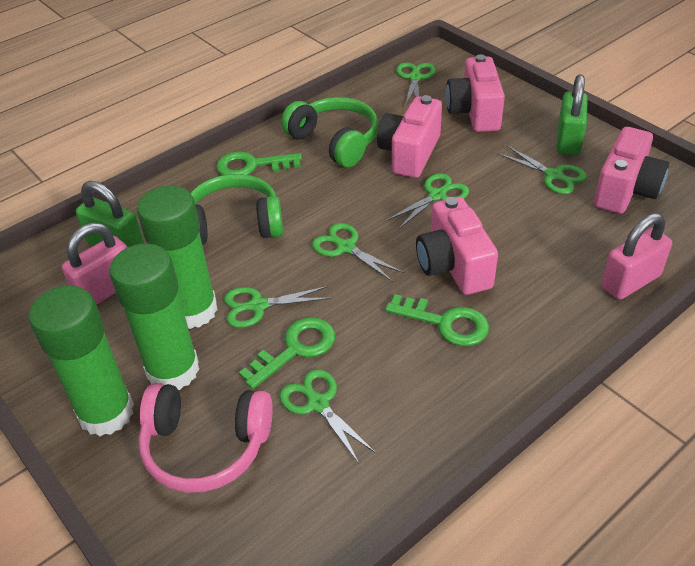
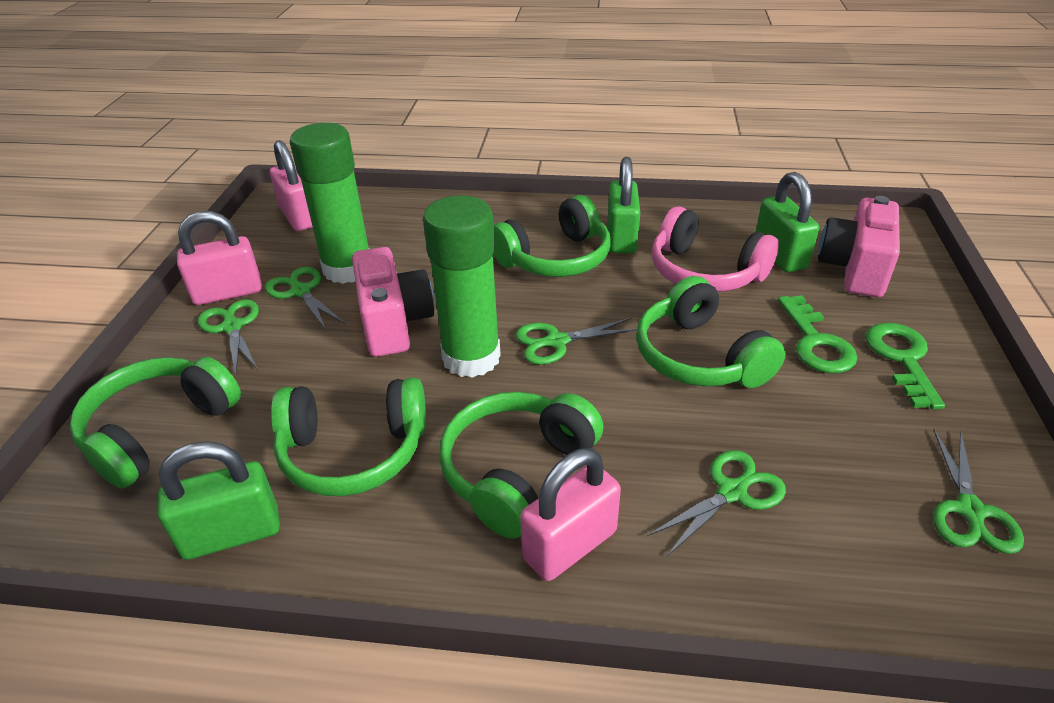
green glue stick: [29,285,134,436] [109,243,199,390] [137,186,218,329] = 3 -> [290,123,370,284] [423,195,501,378] = 2
green headphones: [190,174,283,245] [281,97,379,167] = 2 -> [70,357,241,489] [271,377,426,496] [439,392,604,539] [493,195,610,277] [636,276,786,388] = 5
green key: [216,152,302,175] [239,317,335,389] [385,294,489,346] = 3 -> [778,295,857,373] [866,323,945,409] = 2
green padlock: [76,181,144,247] [556,74,588,155] = 2 -> [158,441,280,560] [607,157,640,253] [756,172,819,272] = 3
green scissors: [224,286,331,328] [279,369,376,464] [312,223,404,282] [386,173,469,230] [396,62,436,106] [497,145,587,194] = 6 -> [198,299,259,376] [265,267,345,330] [515,318,637,365] [647,450,786,556] [933,429,1024,554] = 5
pink camera: [377,95,442,178] [416,197,498,295] [446,54,505,132] [594,127,669,214] = 4 -> [352,247,434,357] [818,196,900,297] = 2
pink padlock: [62,223,128,305] [601,213,672,300] = 2 -> [177,211,262,305] [270,140,313,231] [520,448,621,581] = 3

